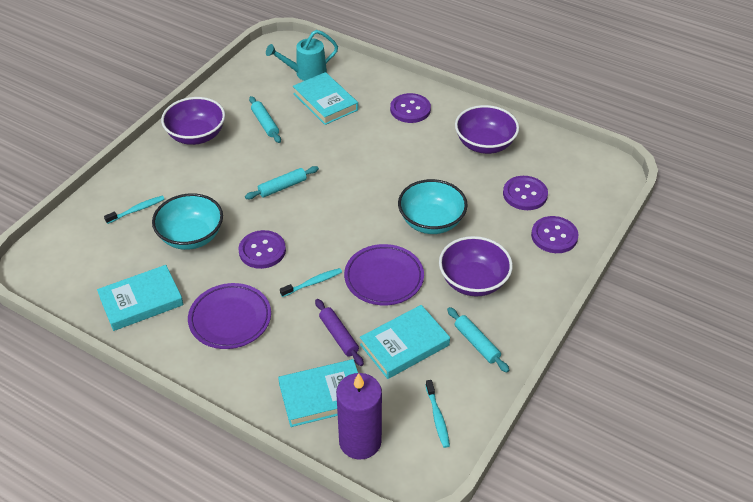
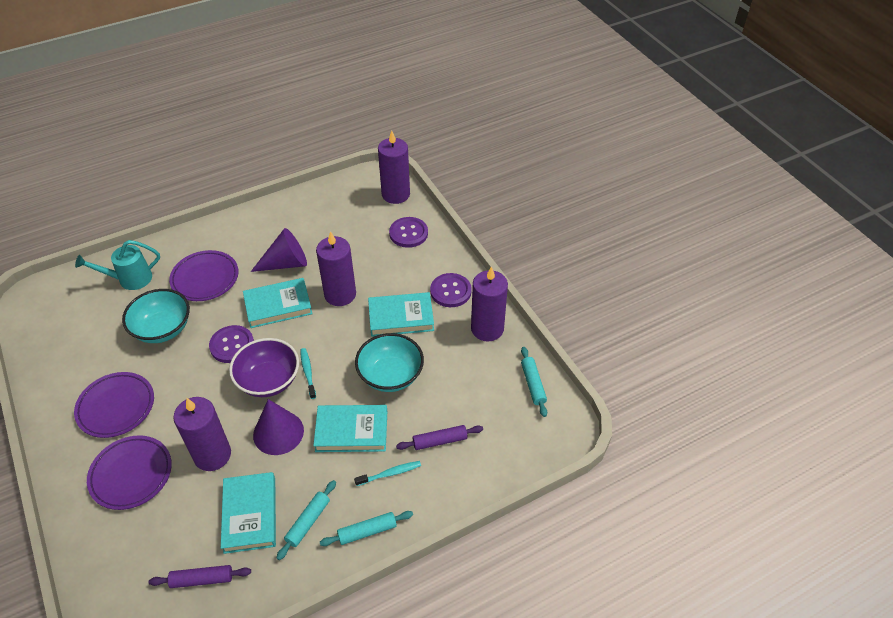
purple bowl: [161,97,225,145] [439,236,513,296] [455,105,519,154] = 3 -> [229,338,299,397] = 1
purple button: [238,230,286,269] [390,93,431,123] [503,176,548,210] [531,216,578,253] = 4 -> [209,325,254,363] [389,217,428,248] [430,273,472,307] = 3
purple candle: [336,373,382,460] = 1 -> [173,397,231,471] [316,231,356,306] [378,131,410,204] [471,266,508,341] = 4
purple cone: none = 0 -> [251,228,307,272] [253,399,304,455] = 2
purple plate: [188,283,271,349] [344,244,424,305] = 2 -> [74,372,154,438] [87,435,172,510] [169,250,239,301] = 3
purple rolling pin: [315,299,364,366] = 1 -> [149,565,251,588] [396,425,483,450] = 2
turquoise toothbrush: [104,196,165,224] [280,268,342,297] [425,380,450,448] = 3 -> [300,348,316,399] [354,461,421,486] = 2

